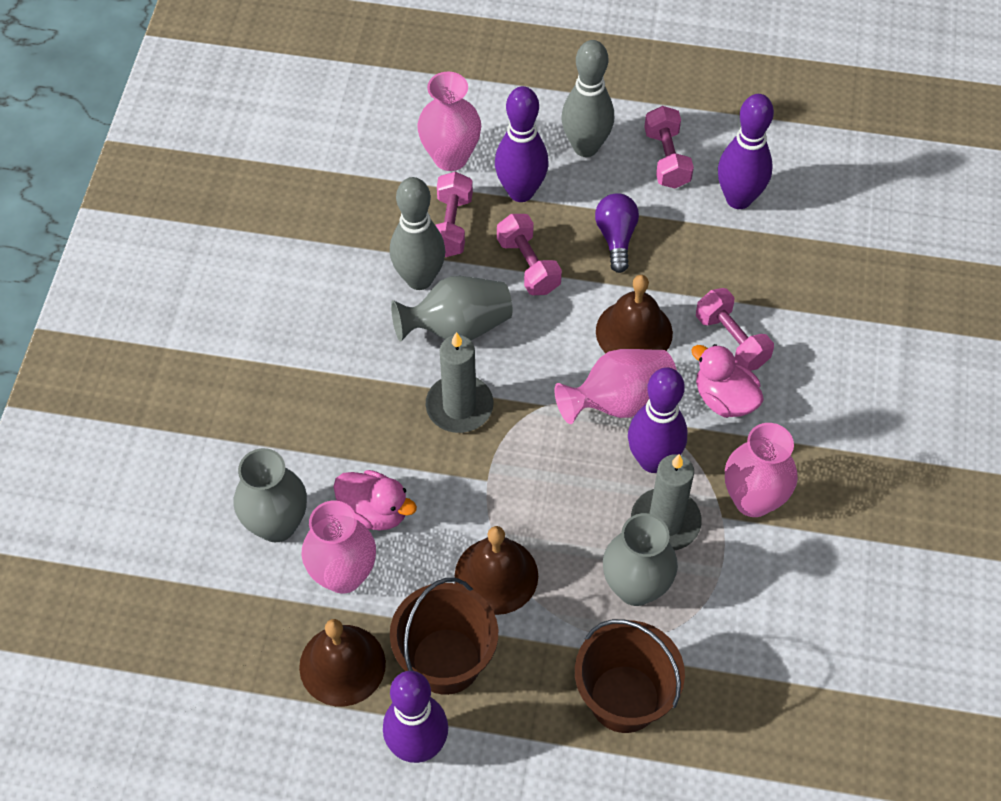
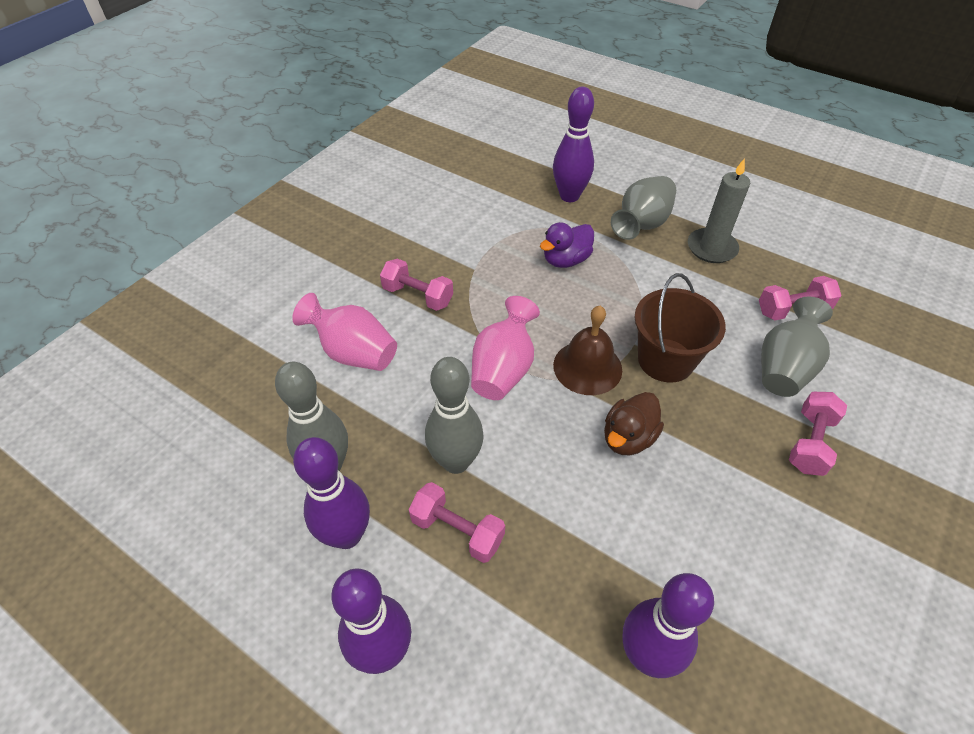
brown bell: [299,619,386,707] [455,526,538,615] [596,275,673,353] = 3 -> [553,306,622,395] = 1
brown bucket: [390,578,498,695] [575,619,685,733] = 2 -> [635,273,726,383] = 1
brown duck: none = 0 -> [604,392,664,455] = 1
grey candle: [426,332,493,433] [631,454,702,551] = 2 -> [688,158,750,263] = 1
grey vase: [233,448,307,542] [391,276,513,342] [603,513,678,606] = 3 -> [611,176,676,240] [761,296,833,397] = 2
pink duck: [334,470,417,531] [691,344,764,418] = 2 -> none = 0
pink vase: [301,501,376,594] [417,72,481,171] [554,349,677,424] [725,423,798,517] = 4 -> [292,293,397,371] [471,296,540,400] = 2
purple duck: none = 0 -> [540,222,594,268] = 1
purple light bulb: [595,193,639,273] = 1 -> none = 0

